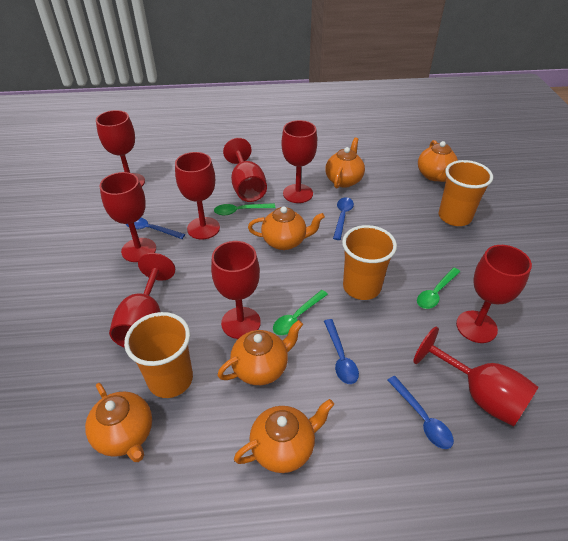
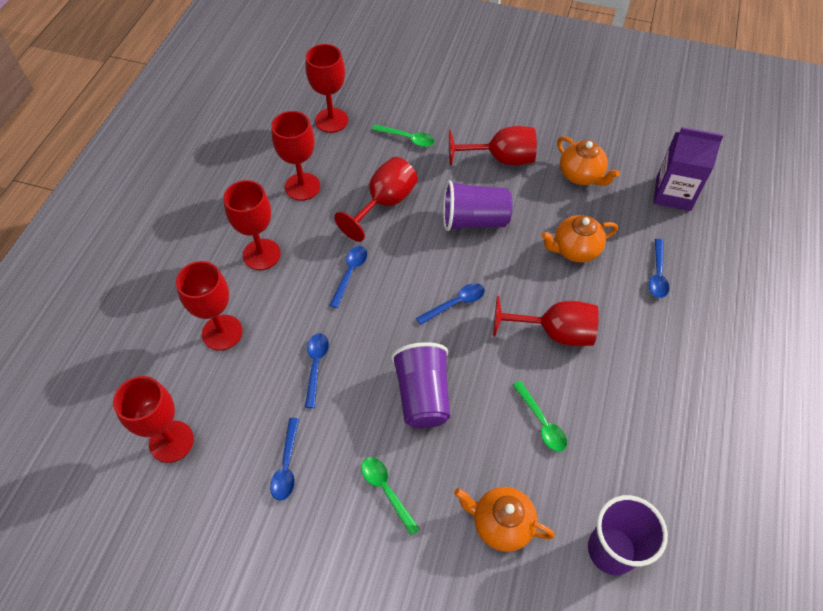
blue spoon: [126,218,185,239] [324,319,359,384] [333,197,354,240] [387,376,454,449] = 4 -> [270,418,299,501] [305,333,329,408] [329,246,367,308] [416,283,485,325] [649,239,669,298] = 5
orange cup: [124,312,193,398] [342,225,397,300] [439,160,493,226] = 3 -> none = 0
orange teapot: [85,383,152,462] [217,320,303,385] [234,399,334,473] [248,206,325,250] [325,137,365,189] [418,140,458,182] = 6 -> [454,487,555,552] [541,215,618,262] [557,136,620,186] = 3
purple carton: none = 0 -> [653,127,724,211] = 1
purple cup: none = 0 -> [391,342,450,428] [443,180,512,231] [588,495,668,575] = 3
red goblet: [96,110,145,186] [99,172,156,262] [109,253,175,348] [175,152,220,239] [211,241,261,339] [223,138,267,202] [281,120,317,203] [413,327,539,426] [456,245,532,343] = 9 -> [113,376,194,463] [176,261,243,351] [223,180,281,270] [271,111,320,201] [306,44,348,133] [334,157,418,242] [449,126,537,166] [493,296,599,346] = 8

